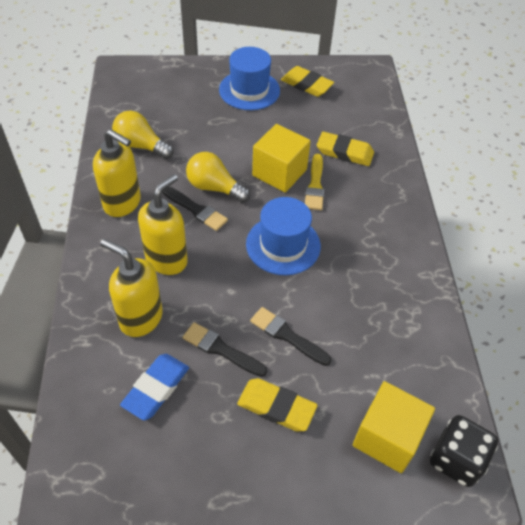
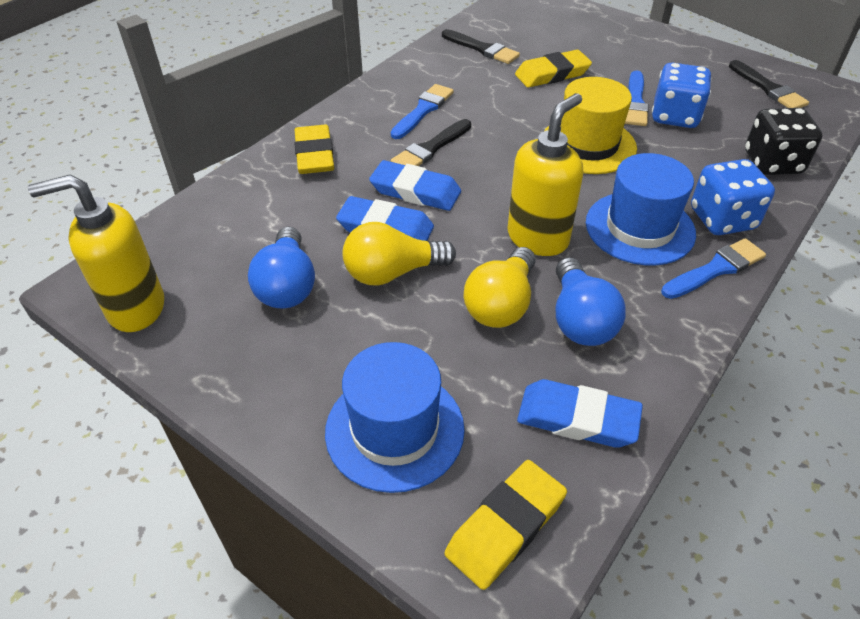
blue brush: none = 0 -> [391,84,454,139] [625,70,649,126] [661,238,766,299] = 3
blue dice: none = 0 -> [652,63,712,128] [691,159,775,235] = 2
blue eraser: [120,354,189,420] = 1 -> [336,196,434,241] [369,160,461,211] [517,379,643,448] = 3
blue light bulb: none = 0 -> [248,227,315,308] [555,257,626,346] = 2
yellow brush: [305,154,324,210] = 1 -> none = 0
yellow cube: [252,124,311,193] [353,381,435,473] = 2 -> none = 0
yellow hat: none = 0 -> [544,77,637,174] = 1
yellow soap dispenser: [93,129,141,217] [100,239,163,337] [138,174,188,275] = 3 -> [28,175,164,332] [507,93,583,256] = 2

